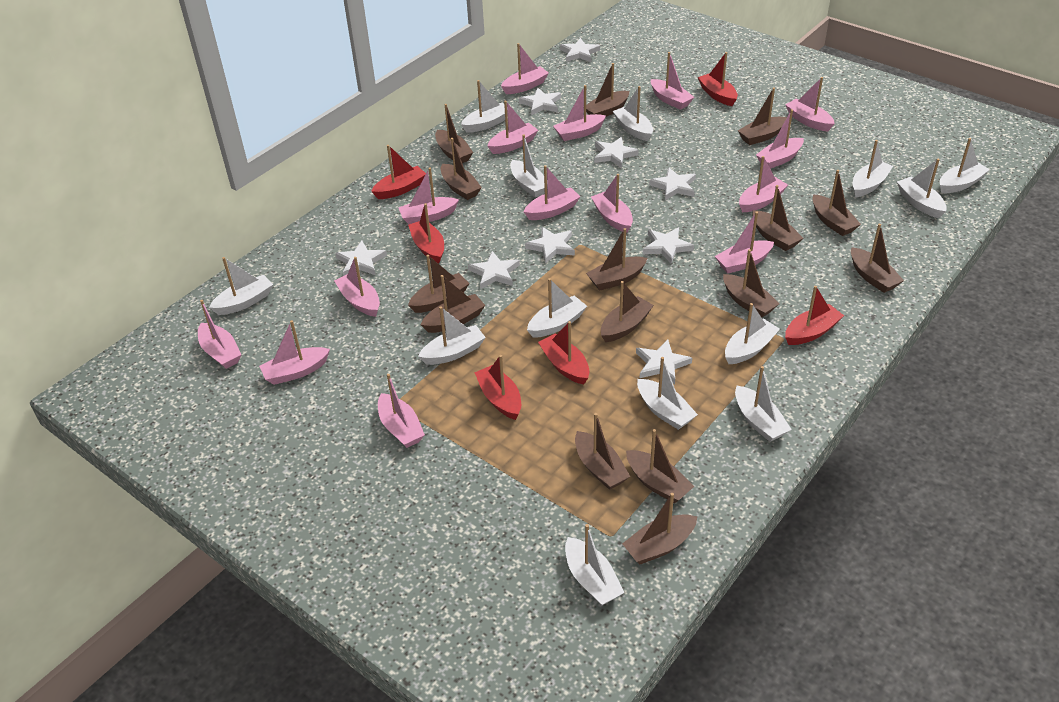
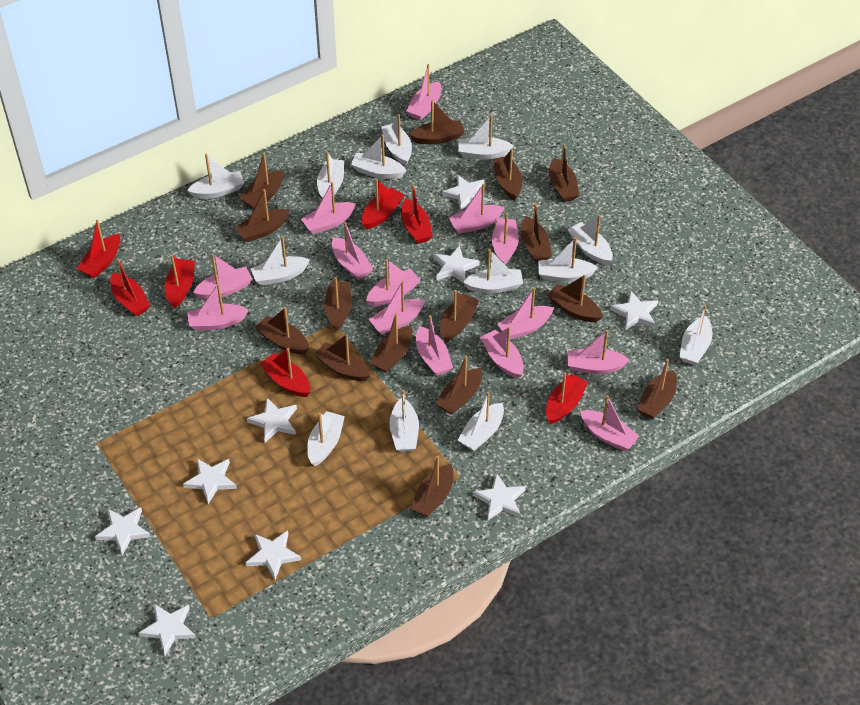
pink boat: [198,300,241,369] [259,320,330,385] [334,257,380,317] [378,374,425,448] [398,168,459,224] [487,101,538,154] [501,43,549,94] [524,165,580,220] [553,85,606,141] [591,174,633,233] [651,52,694,110] [715,212,774,273] [739,156,788,212] [756,109,804,169] [785,77,835,131] = 15 -> [187,284,249,331] [193,254,252,299] [301,182,356,234] [332,222,373,280] [366,259,421,306] [369,281,425,334] [406,64,441,121] [416,315,453,376] [449,184,505,234] [480,327,524,378] [492,213,519,265] [497,287,554,340] [567,329,630,374] [580,395,639,451] = 14
red boat: [371,145,426,199] [408,203,444,263] [474,355,521,420] [538,321,590,384] [698,52,738,106] [785,286,844,345] = 6 -> [77,219,120,278] [110,258,150,316] [165,255,195,308] [260,348,310,397] [362,179,404,229] [401,185,433,244] [546,373,588,424] = 7

